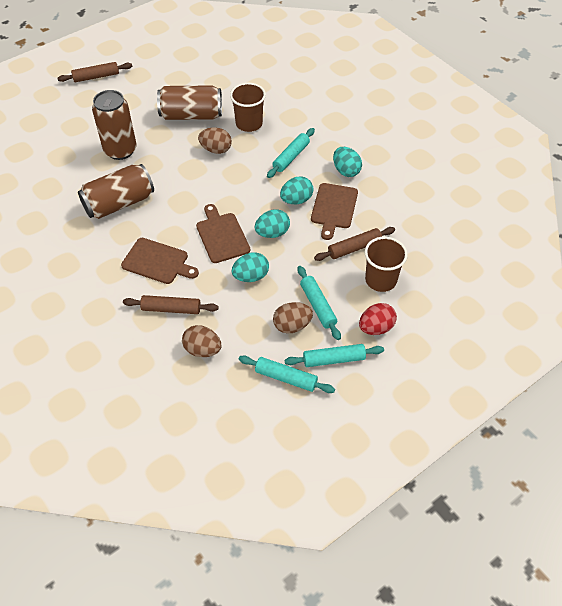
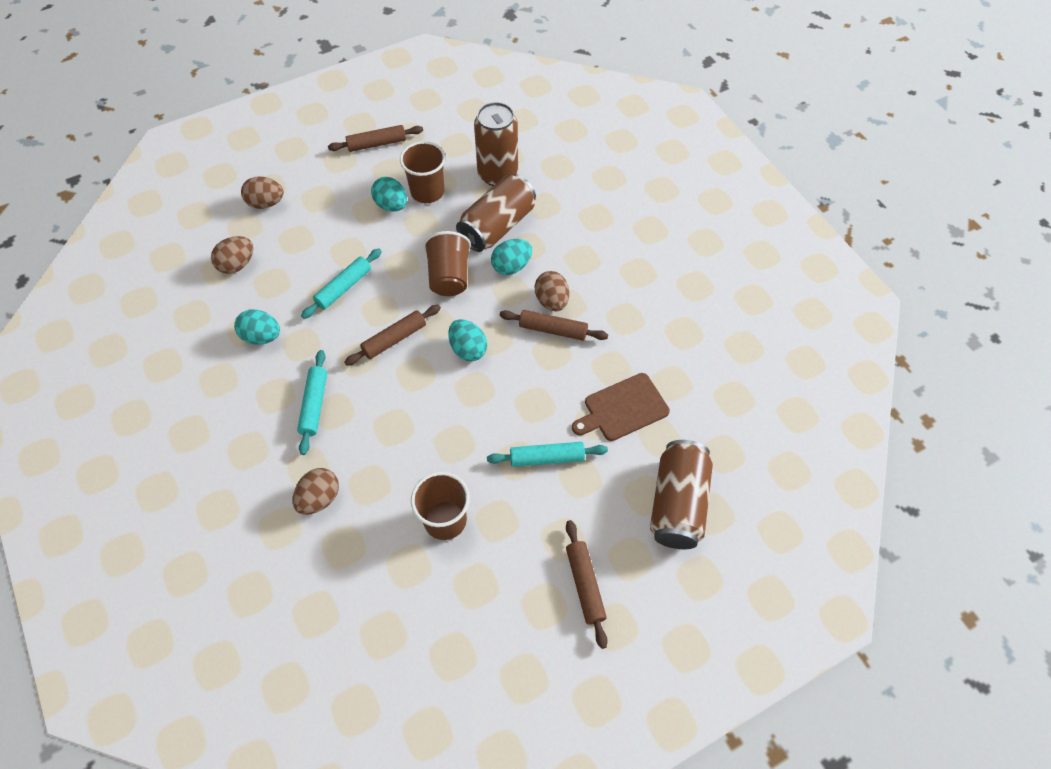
brown cup: [230,83,266,132] [365,237,408,292] = 2 -> [400,141,446,203] [411,472,470,540] [424,231,471,296] = 3
brown cutting board: [121,238,199,284] [196,204,250,263] [311,183,358,240] = 3 -> [572,373,670,441] = 1
brown egg: [182,325,221,357] [198,127,232,154] [273,302,313,333] = 3 -> [211,236,253,274] [241,176,284,209] [293,468,339,515] [535,271,569,311] = 4
brown rolling pin: [58,62,132,82] [123,295,219,314] [314,227,395,261] = 3 -> [328,125,423,152] [344,305,441,366] [499,310,608,341] [566,520,608,649] = 4
red egg: [359,303,397,335] = 1 -> none = 0
turquoise rolling pin: [239,355,335,393] [267,128,315,178] [285,344,384,367] [297,266,341,340] = 4 -> [297,350,327,455] [301,249,382,319] [487,442,608,467] = 3

